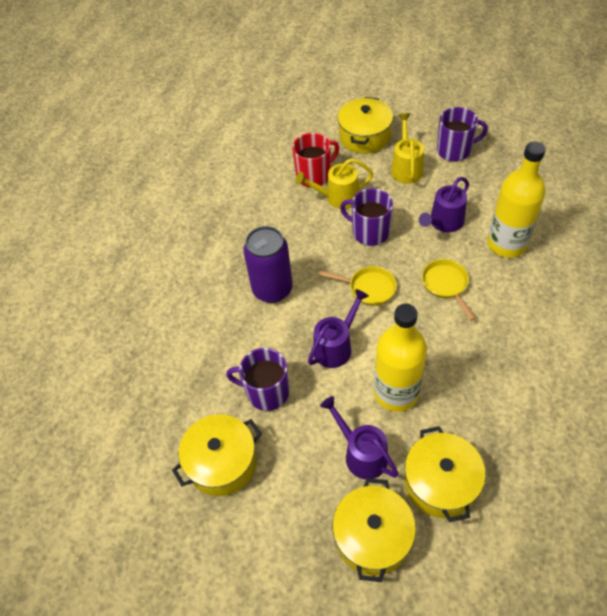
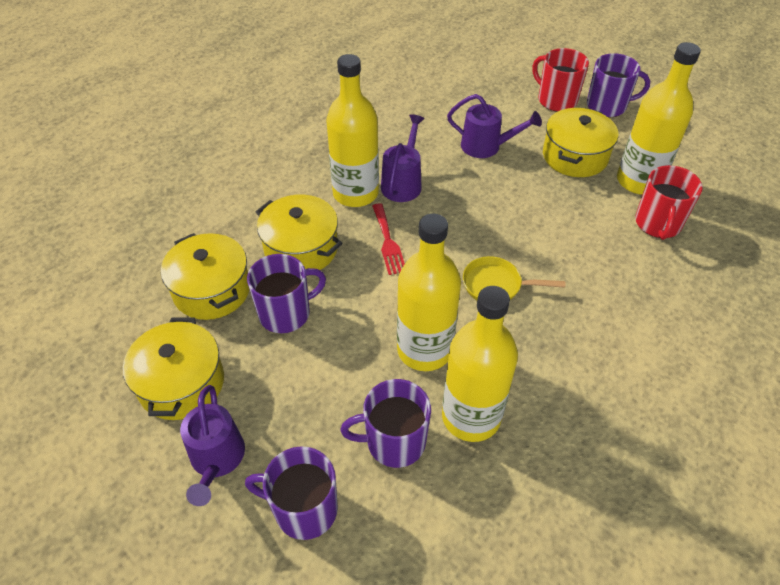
purple can: [243,226,293,303] = 1 -> none = 0
purple mug: [226,348,289,411] [340,188,393,246] [437,107,488,162] = 3 -> [245,446,338,540] [247,254,326,333] [340,379,431,468] [587,53,650,117] = 4
red fork: none = 0 -> [372,203,405,275] = 1
red mug: [292,133,339,188] = 1 -> [532,48,589,112] [635,165,703,240] = 2
yellow bottle: [374,304,427,412] [487,141,546,258] = 2 -> [326,54,379,207] [397,214,461,371] [442,286,518,442] [617,42,701,195] = 4
yellow pan: [319,266,397,306] [422,259,476,321] = 2 -> [463,256,565,300] = 1
yellow watering can: [295,158,373,209] [391,113,424,184] = 2 -> none = 0

